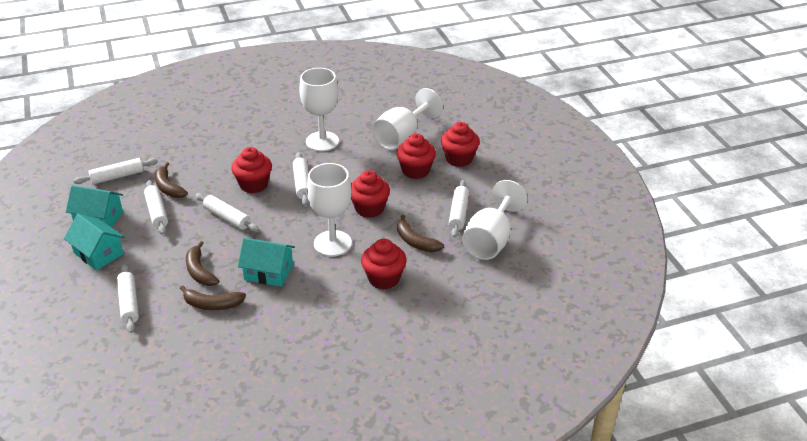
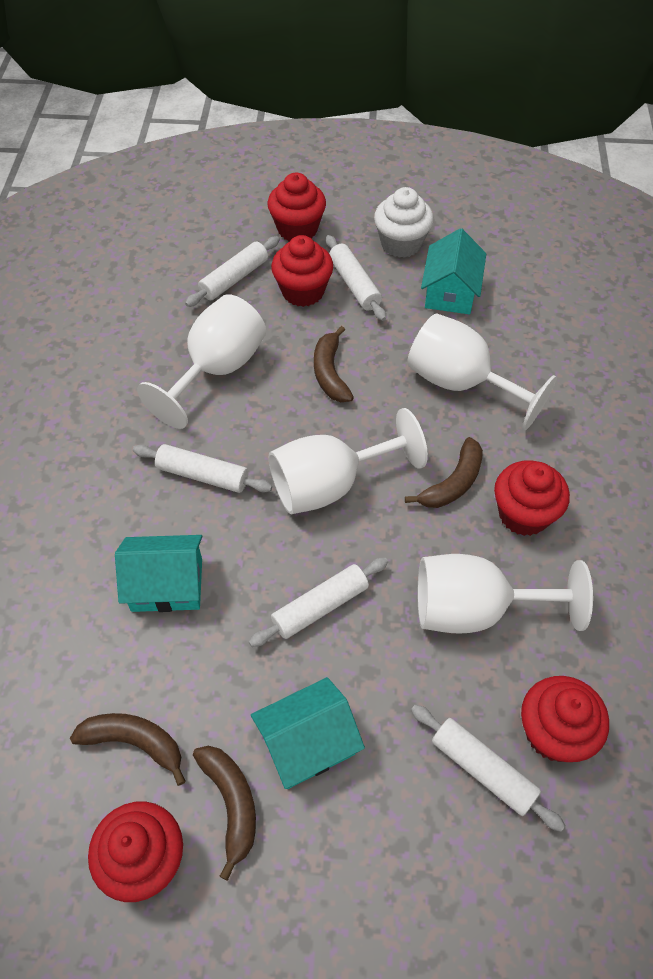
white cupcake: none = 0 -> [374,187,434,258] = 1
white rolling pin: [73,158,158,184] [117,264,139,333] [144,180,168,234] [195,193,259,232] [293,152,309,206] [449,180,469,238] = 6 -> [133,444,272,493] [185,236,280,307] [249,557,388,647] [326,235,386,321] [411,705,565,832] = 5

